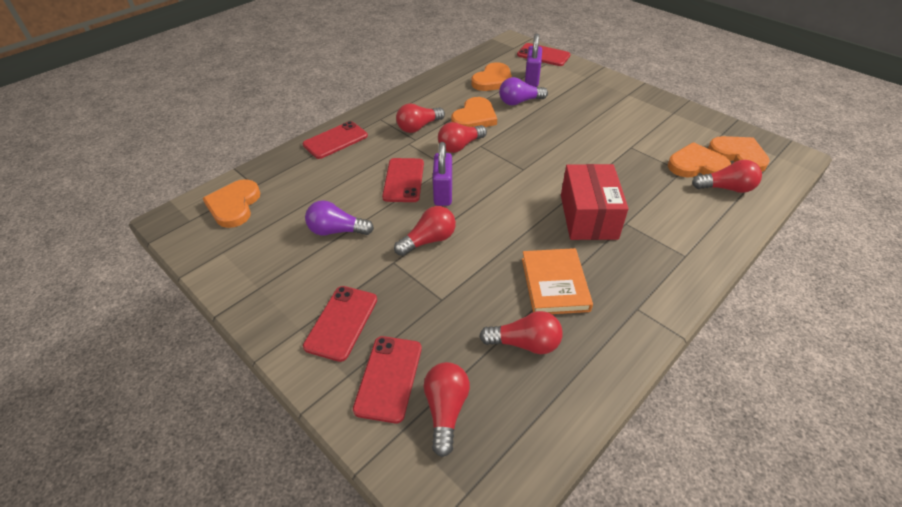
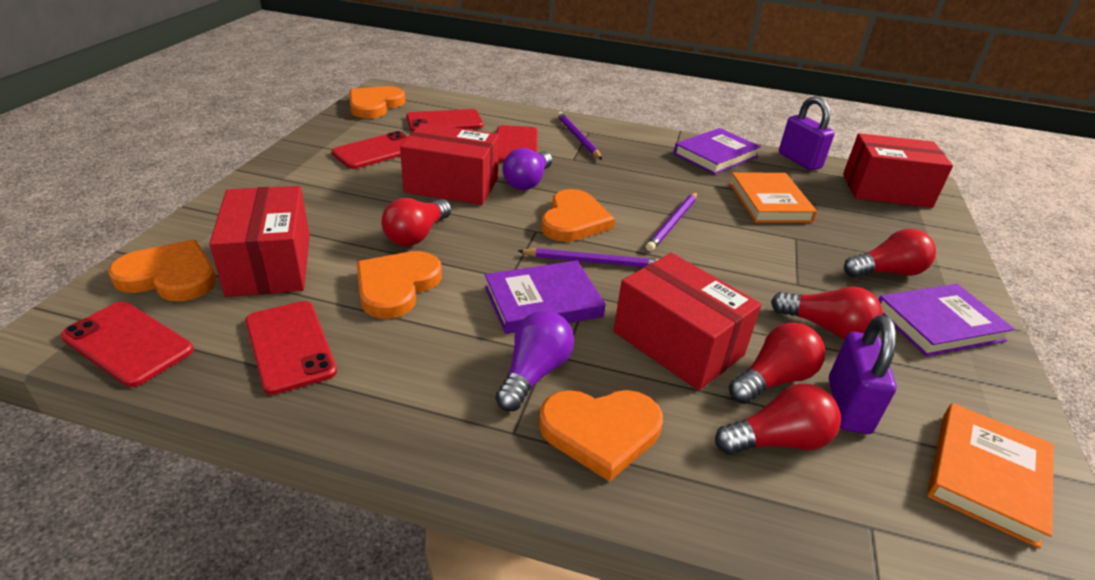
orange book: [522,248,593,314] = 1 -> [729,172,817,223] [927,403,1054,549] = 2
purple book: none = 0 -> [485,261,606,334] [674,128,761,174] [878,284,1015,357] = 3
purple pencil: none = 0 -> [518,248,659,267] [557,112,602,159] [646,192,697,251] = 3
red box: [561,164,628,240] = 1 -> [209,186,310,297] [400,123,499,205] [613,253,761,391] [843,133,953,208] = 4
red light bulb: [394,206,456,256] [396,103,445,133] [424,362,470,457] [438,122,487,153] [479,311,563,354] [692,160,762,193] = 6 -> [381,198,451,246] [715,384,841,455] [729,323,825,404] [771,286,883,339] [844,229,936,277] = 5

